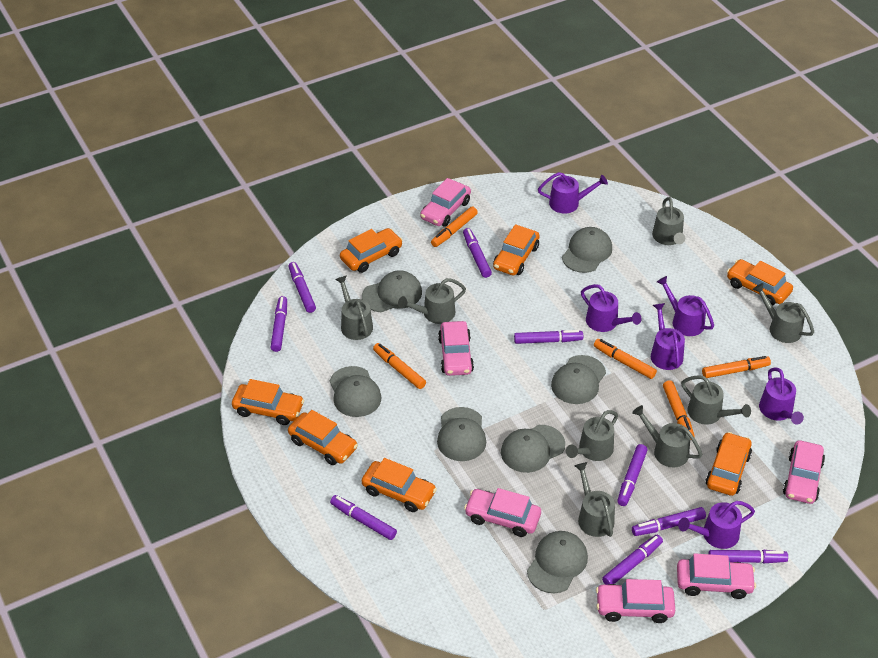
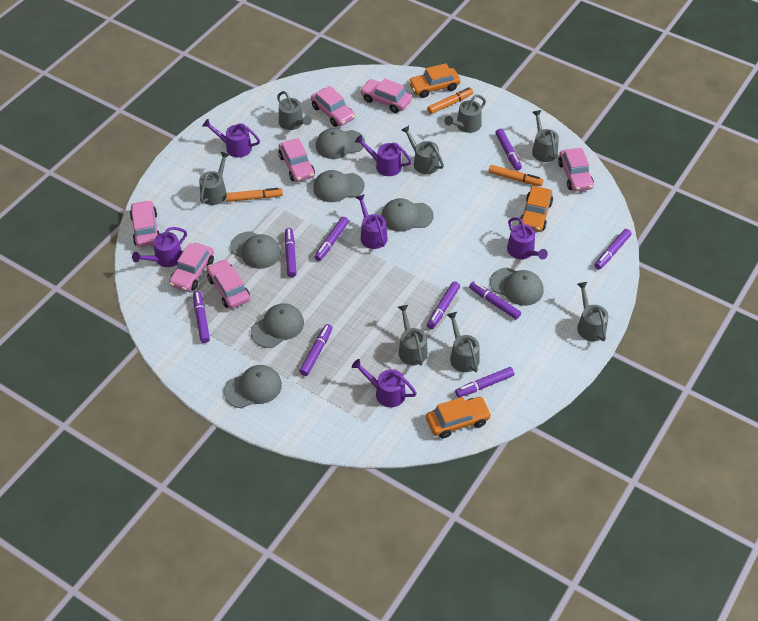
orange car: [232,379,304,425] [288,410,358,465] [340,228,403,273] [362,458,437,512] [493,224,540,276] [706,432,752,496] [727,259,793,306] = 7 -> [408,63,460,98] [426,397,492,438] [519,186,553,232] = 3
orange marker: [373,343,426,389] [431,206,478,247] [594,339,657,379] [663,380,695,440] [702,356,771,378] = 5 -> [226,188,283,202] [427,87,473,114] [488,165,543,186] = 3
pink car: [420,178,471,227] [438,321,474,376] [464,488,541,537] [596,579,675,623] [677,553,756,599] [783,440,825,504] = 6 -> [130,200,160,247] [169,243,214,292] [207,259,250,309] [278,138,315,182] [311,86,355,127] [360,78,412,113] [558,148,594,192] = 7

